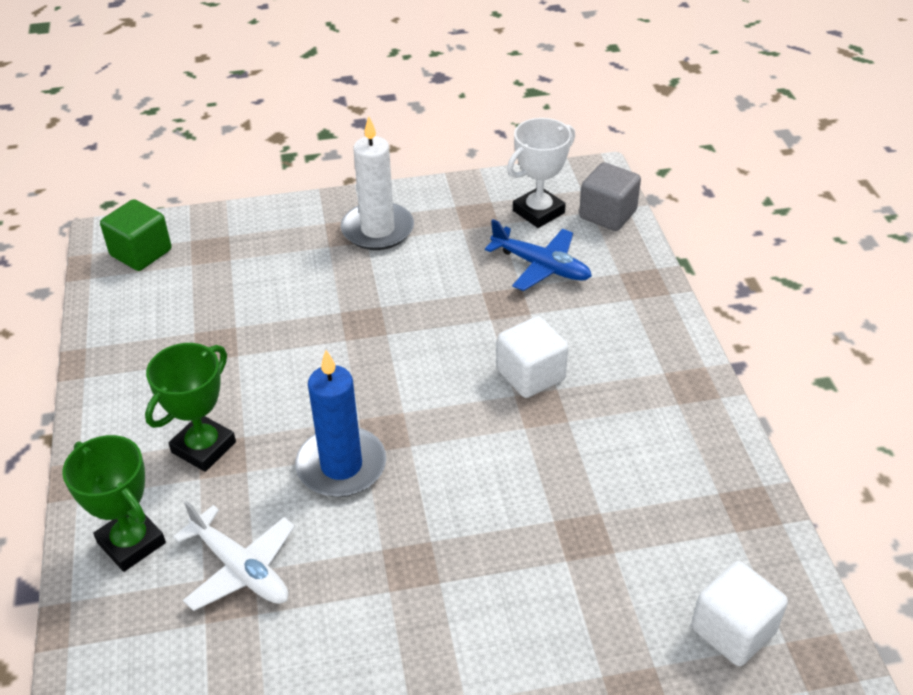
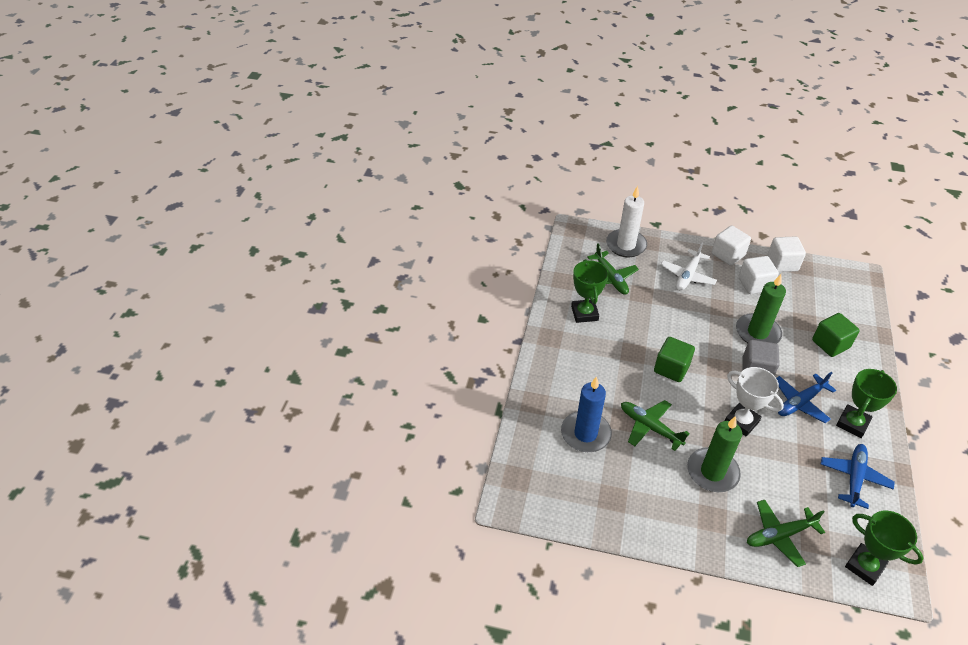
blue plane: [485,219,592,291] = 1 -> [776,372,836,423] [821,444,895,509] = 2
green candle: none = 0 -> [687,416,742,492] [736,274,786,344] = 2
green cube: [100,199,171,271] = 1 -> [654,337,695,382] [812,313,860,357] = 2
green plane: none = 0 -> [588,244,639,295] [621,400,690,451] [747,500,825,567] = 3
green trophy: [62,435,166,572] [145,343,236,472] = 2 -> [571,259,609,323] [836,369,897,438] [845,511,924,586] = 3
white cube: [497,316,568,398] [691,561,788,666] = 2 -> [712,226,751,266] [739,256,779,294] [767,236,806,272] = 3

